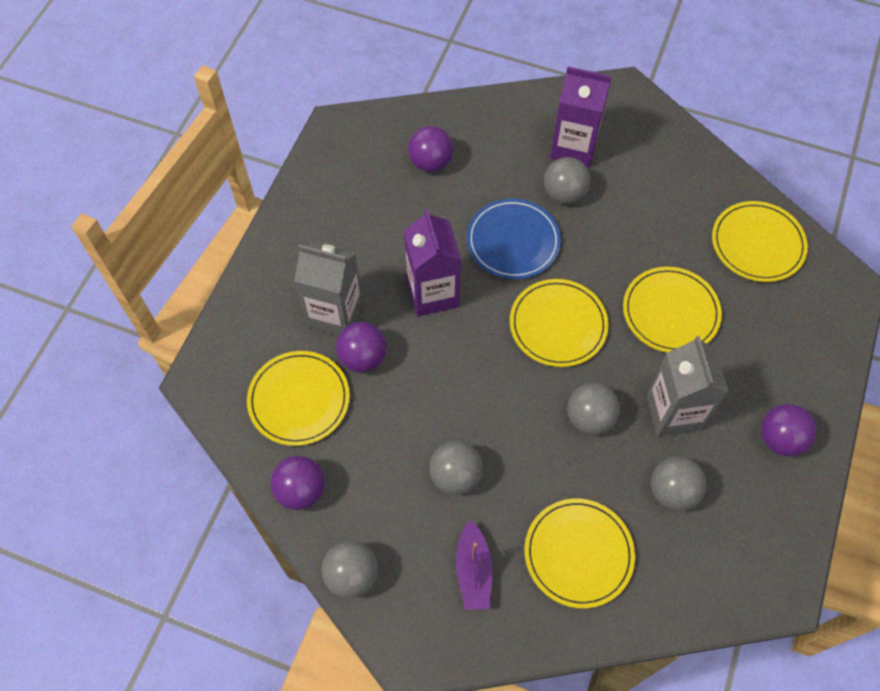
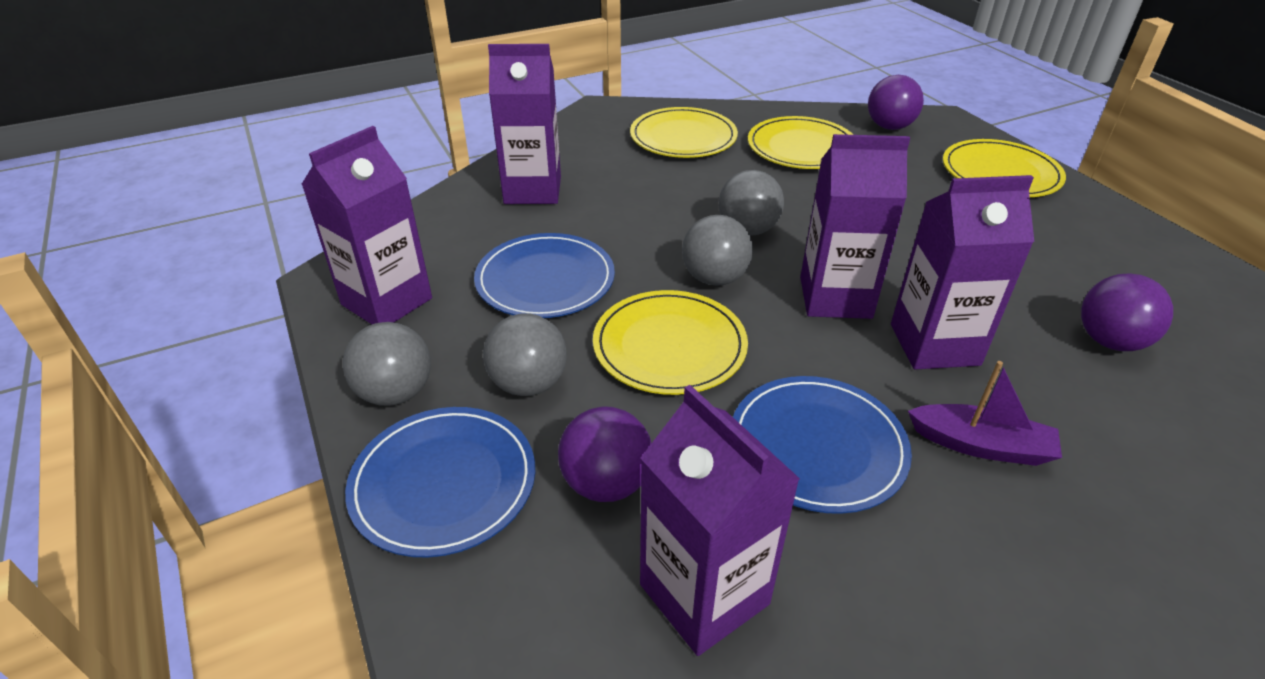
blue plate: [467,199,561,279] = 1 -> [345,407,535,558] [474,233,615,318] [733,376,912,514] = 3
grey ball: [322,541,378,598] [429,441,483,495] [544,157,590,204] [567,383,620,435] [651,456,707,511] = 5 -> [343,322,431,406] [483,313,567,396] [682,215,753,286] [719,170,784,235] = 4
grey carton: [295,242,363,336] [646,336,729,436] = 2 -> none = 0
purple ball: [270,456,325,510] [336,322,387,372] [408,126,453,172] [761,404,817,457] = 4 -> [558,406,651,502] [868,75,924,130] [1081,273,1173,351] = 3
purple carton: [404,209,461,316] [550,66,611,168] = 2 -> [301,126,432,324] [488,44,561,204] [640,385,800,656] [800,134,910,319] [891,175,1034,370] = 5
yellow plate: [247,351,350,446] [510,279,609,367] [524,498,635,608] [623,267,722,353] [712,201,808,282] = 5 -> [593,290,748,395] [630,107,738,158] [748,116,853,169] [943,139,1066,197] = 4

